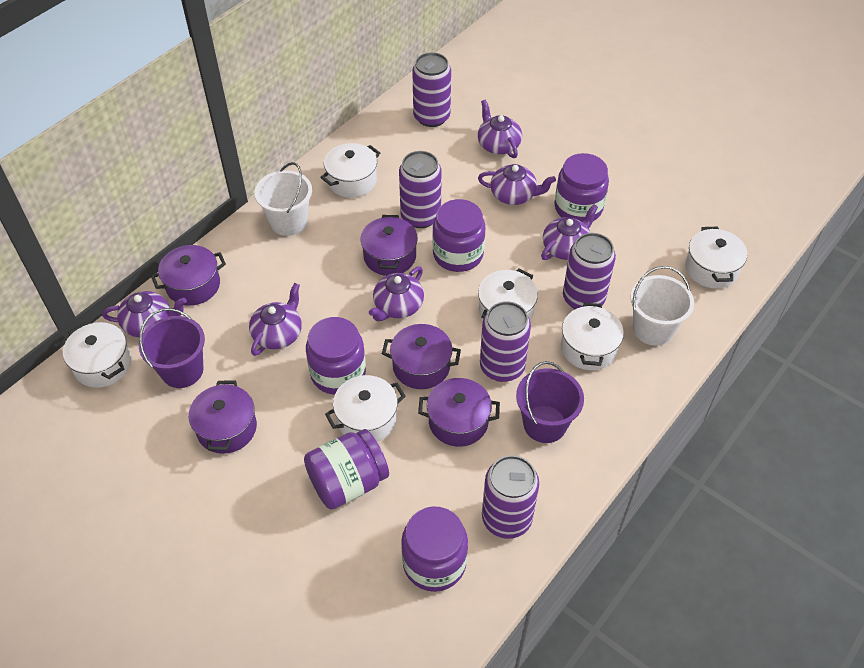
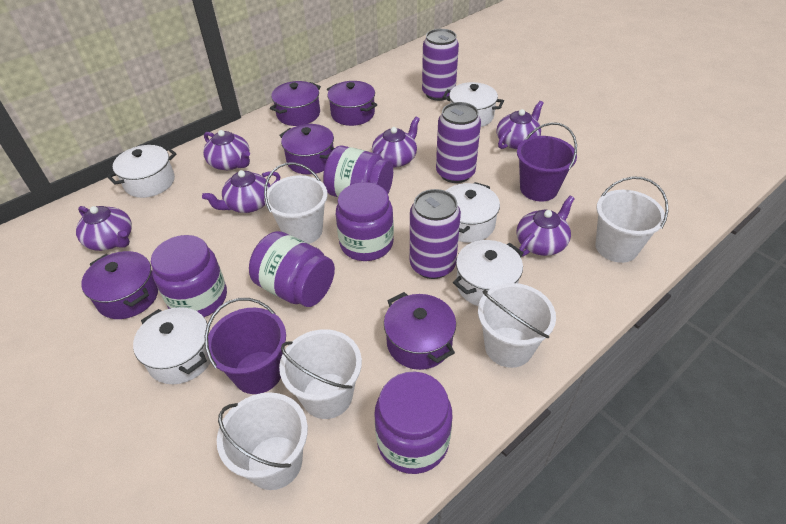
purple can: [399,151,442,228] [412,53,451,127] [480,301,531,382] [482,455,539,539] [563,233,616,309] = 5 -> [410,189,461,279] [422,29,459,101] [436,102,481,183] = 3
white bucket: [254,162,312,236] [631,266,694,346] = 2 -> [217,392,308,490] [264,162,328,244] [279,329,362,419] [478,283,556,368] [595,176,669,263] = 5
white pot: [63,322,131,388] [320,143,380,198] [325,375,406,442] [478,268,538,321] [561,303,624,370] [685,227,748,289] = 6 -> [107,145,177,198] [133,307,211,384] [443,82,504,127] [446,182,500,243] [453,240,523,306] = 5

